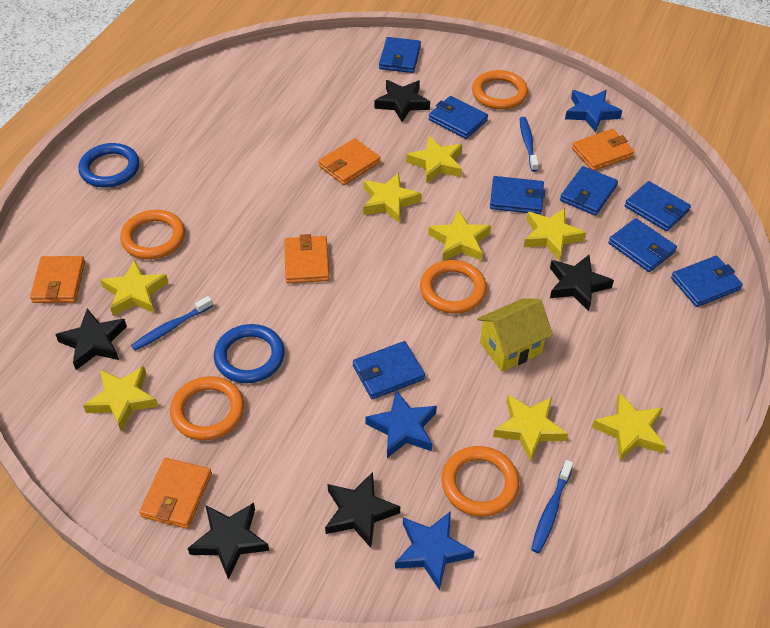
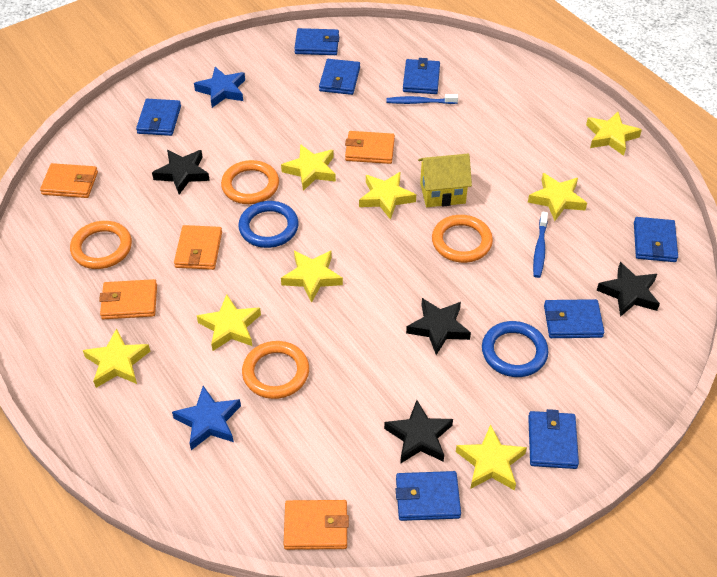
black star: [55,308,127,370] [188,503,269,580] [325,472,400,548] [375,80,430,122] [550,255,614,311] = 5 -> [152,150,210,195] [384,400,453,464] [406,298,471,355] [597,262,660,317] = 4
blue star: [365,390,437,458] [395,511,475,591] [565,90,622,132] = 3 -> [172,386,241,450] [194,67,245,108] = 2
blue toothbrush: [131,296,213,350] [520,117,539,172] [531,460,573,553] = 3 -> [387,94,458,104] [533,212,548,278] = 2
orange ring: [120,210,185,259] [170,376,244,440] [420,260,487,314] [441,446,519,516] [472,70,528,110] = 5 -> [70,221,132,269] [221,160,279,204] [242,341,309,399] [432,215,493,263] = 4

